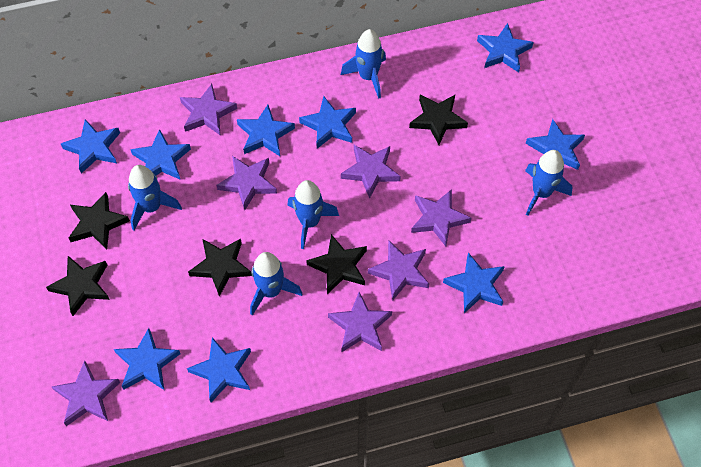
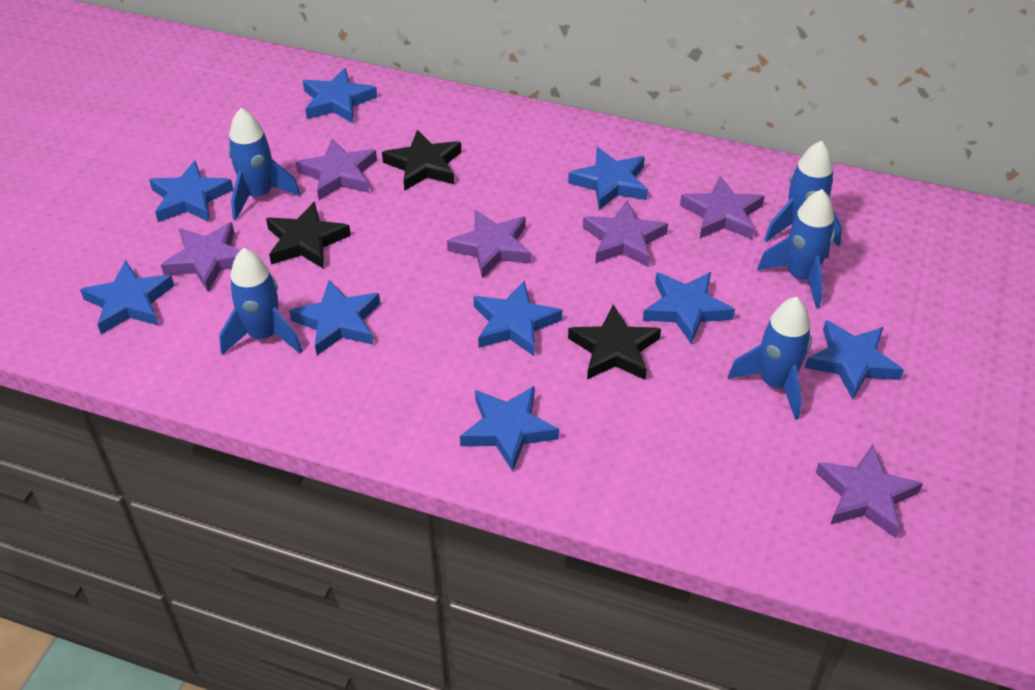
black star: [46,256,110,316] [69,192,130,250] [188,239,252,297] [306,234,367,294] [409,95,468,145] = 5 -> [266,202,351,269] [382,130,461,191] [568,304,661,380] = 3
purple star: [52,360,120,426] [180,84,237,136] [217,156,277,210] [328,292,392,352] [341,145,401,199] [368,241,429,300] [411,189,471,246] = 7 -> [161,222,241,292] [296,138,377,200] [447,210,532,279] [583,201,668,267] [680,176,765,239] [816,444,923,538] = 6

